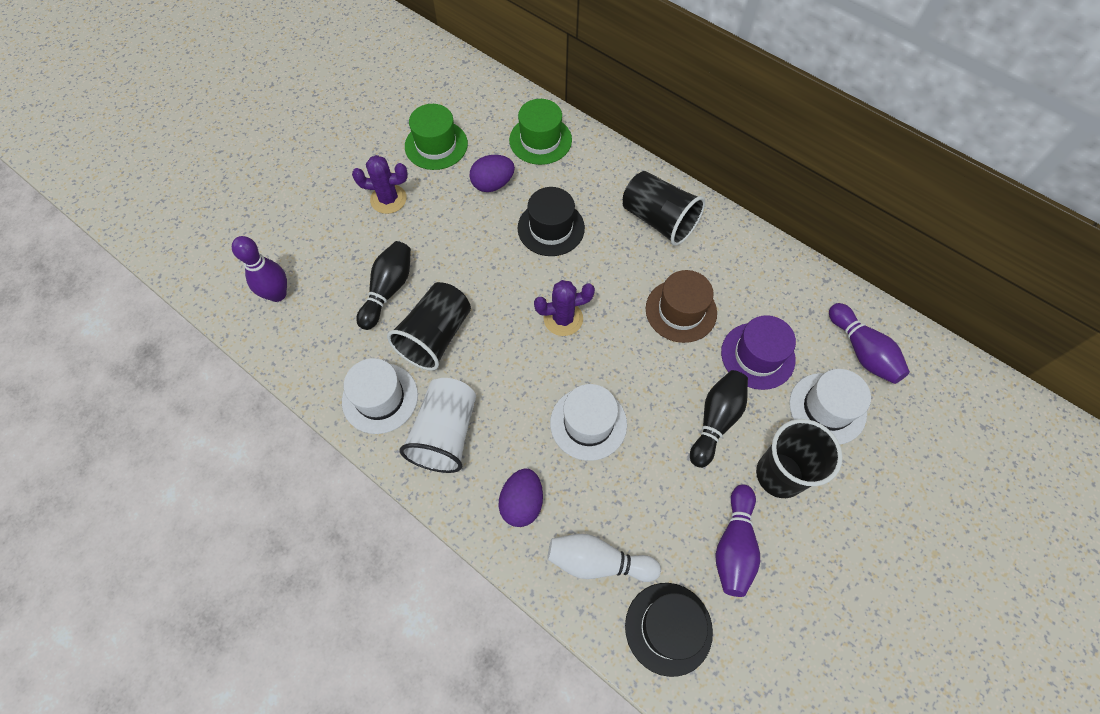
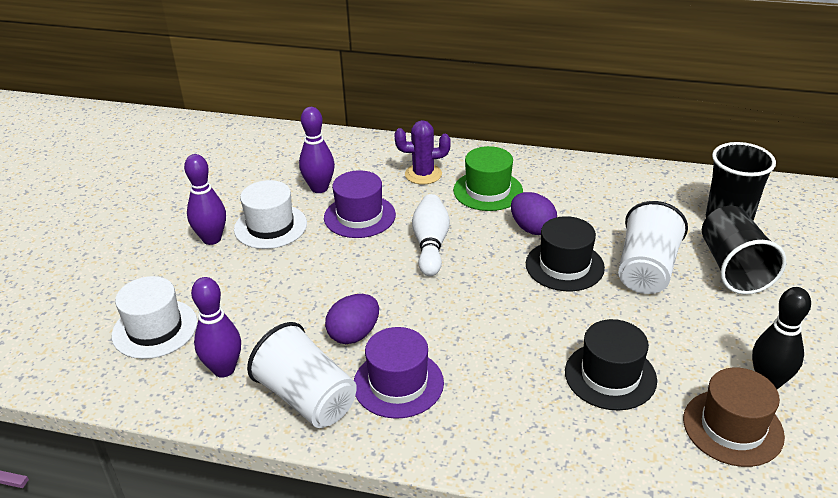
black bowling pin: [356,241,411,330] [690,370,748,468] = 2 -> [752,287,811,389] = 1
black cup: [387,282,471,371] [623,171,705,246] [756,419,842,498] = 3 -> [702,206,786,295] [706,142,776,221] = 2
green hat: [405,104,468,170] [509,99,572,165] = 2 -> [453,146,523,211] = 1
purple cactus: [352,155,408,214] [534,280,595,336] = 2 -> [394,120,451,185] = 1
purple hat: [721,315,796,390] = 1 -> [324,170,396,238] [354,327,444,419] = 2
white cup: [399,378,476,473] = 1 -> [247,322,357,428] [618,201,688,294] = 2
white hat: [342,358,418,434] [550,384,627,461] [789,369,871,444] = 3 -> [112,276,197,359] [234,180,307,249] = 2

